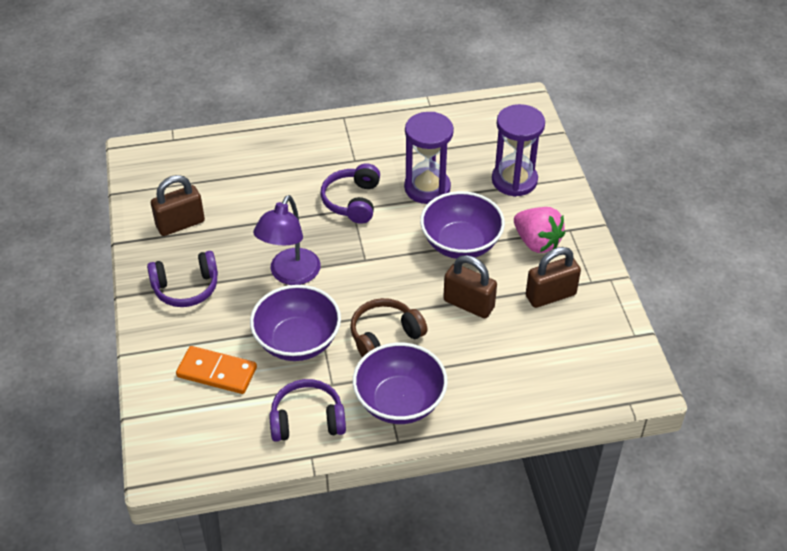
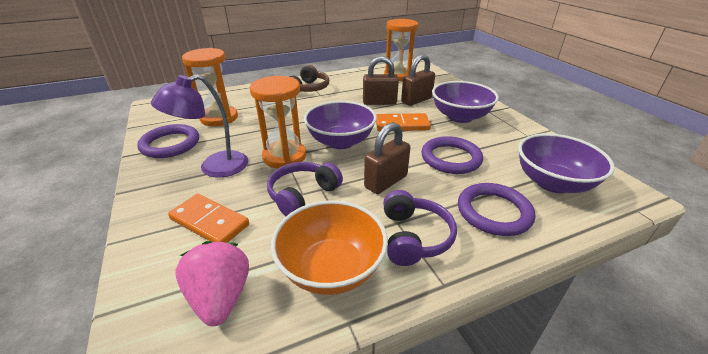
orange bowl: none = 0 -> [271,200,388,295] = 1
orange domino: [176,346,257,394] = 1 -> [168,194,249,243] [376,113,431,131] = 2
orange hourglass: none = 0 -> [182,48,238,126] [250,76,306,168] [384,19,418,81] = 3
purple headphones: [147,251,218,307] [269,379,346,442] [321,163,380,224] = 3 -> [267,162,343,216] [383,190,457,266] = 2
purple hourglass: [404,112,454,204] [492,104,545,197] = 2 -> none = 0
purple ring: none = 0 -> [137,124,199,158] [421,136,483,174] [458,183,535,236] = 3

